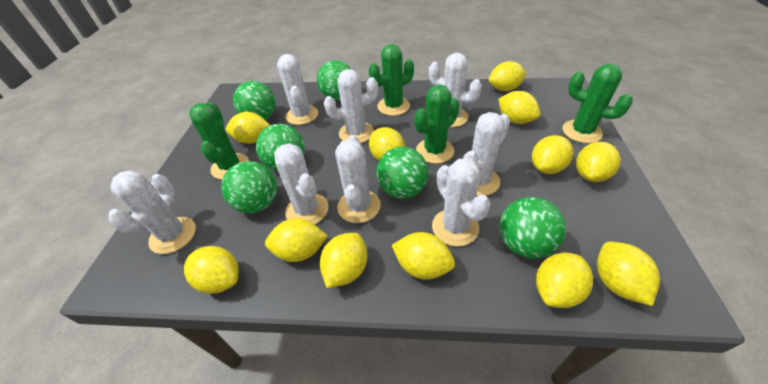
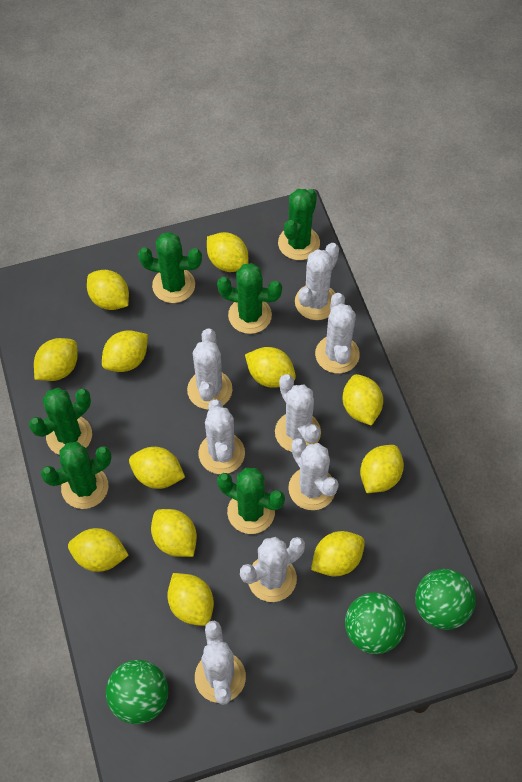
green ball: [221,161,277,213] [233,81,276,120] [256,124,305,171] [317,60,352,100] [376,147,428,199] [499,197,566,259] = 6 -> [106,660,168,724] [345,592,406,654] [415,569,476,630] = 3
green cactus: [189,102,249,180] [369,44,414,116] [414,85,460,164] [562,64,633,143] = 4 -> [29,388,92,455] [41,442,111,509] [138,232,202,303] [217,263,282,334] [217,468,285,534] [278,189,320,260] = 6

